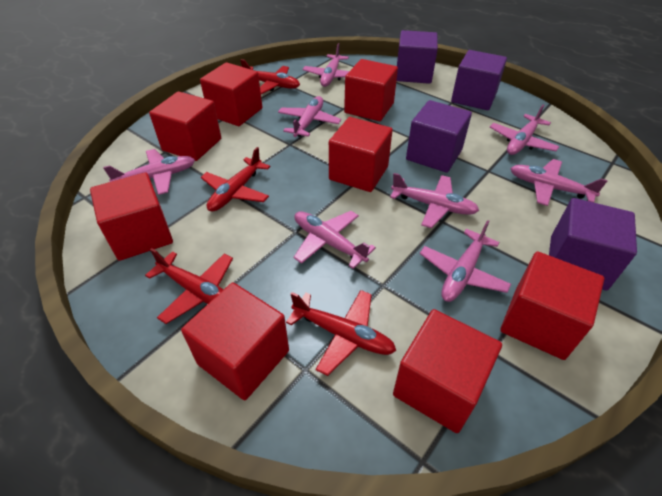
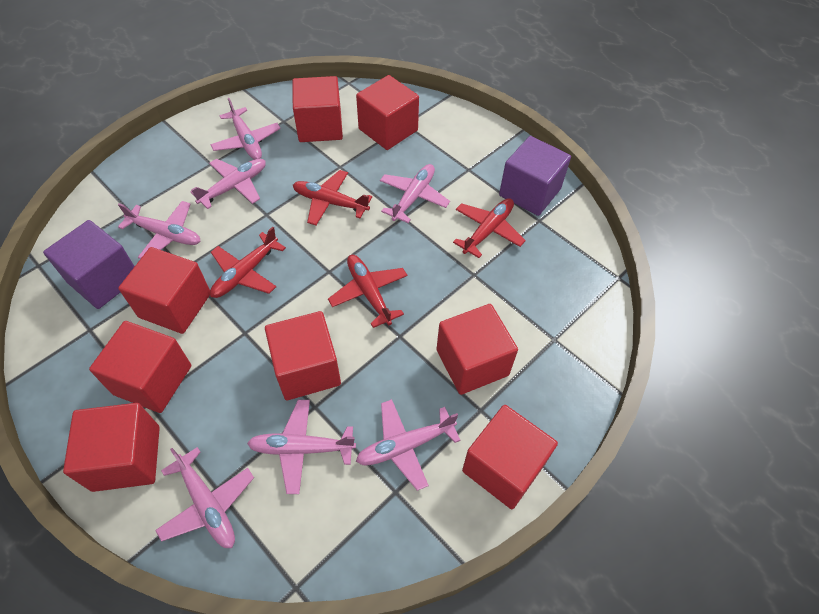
pink plane: [103,149,195,195] [278,96,341,137] [293,211,376,269] [303,43,349,87] [390,173,479,228] [420,220,511,302] [490,105,560,155] [510,159,608,206] = 8 -> [118,201,200,259] [155,447,254,548] [190,159,266,209] [210,98,281,160] [247,400,356,494] [356,399,461,491] [380,164,450,223] = 7
purple cube: [396,30,438,84] [406,100,472,173] [451,50,507,110] [549,198,637,291] = 4 -> [43,220,135,309] [499,136,571,216] = 2

